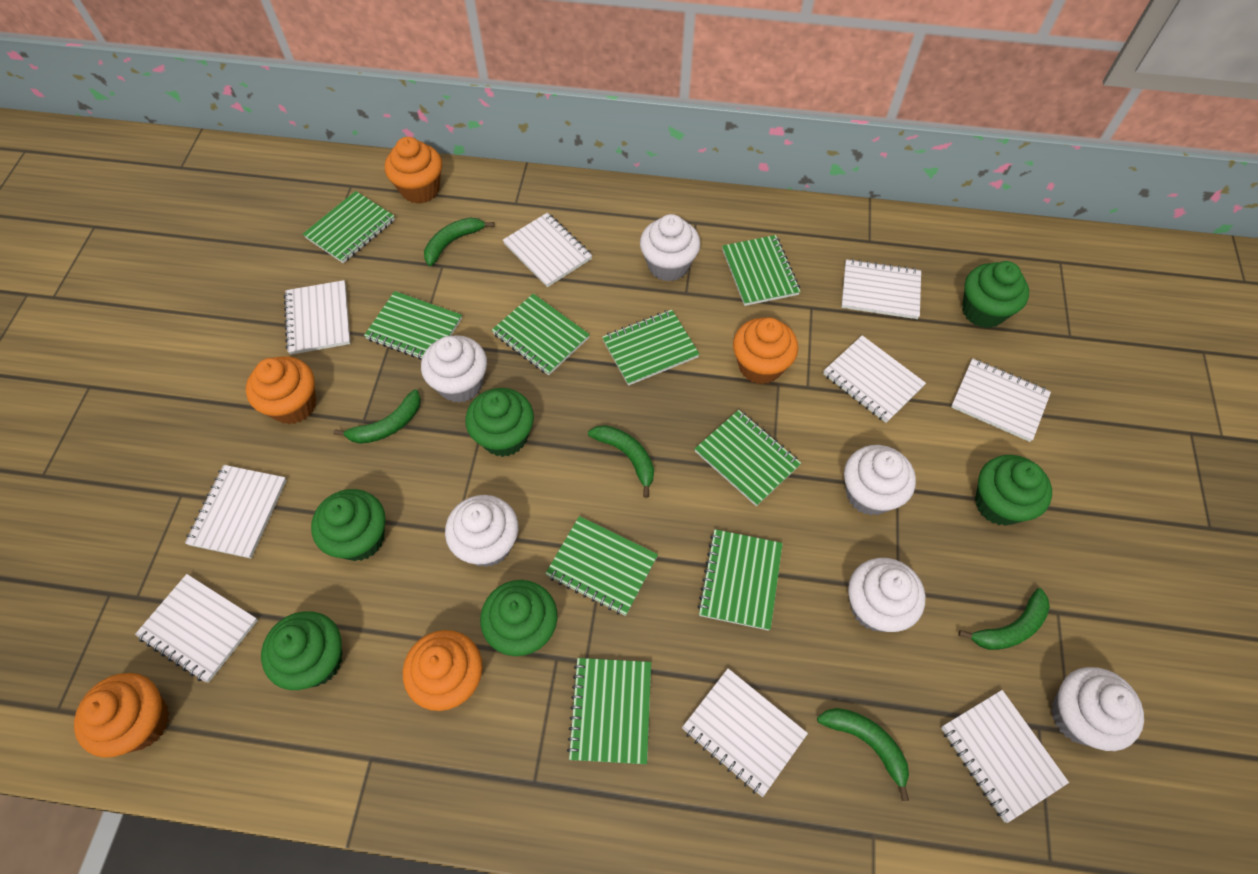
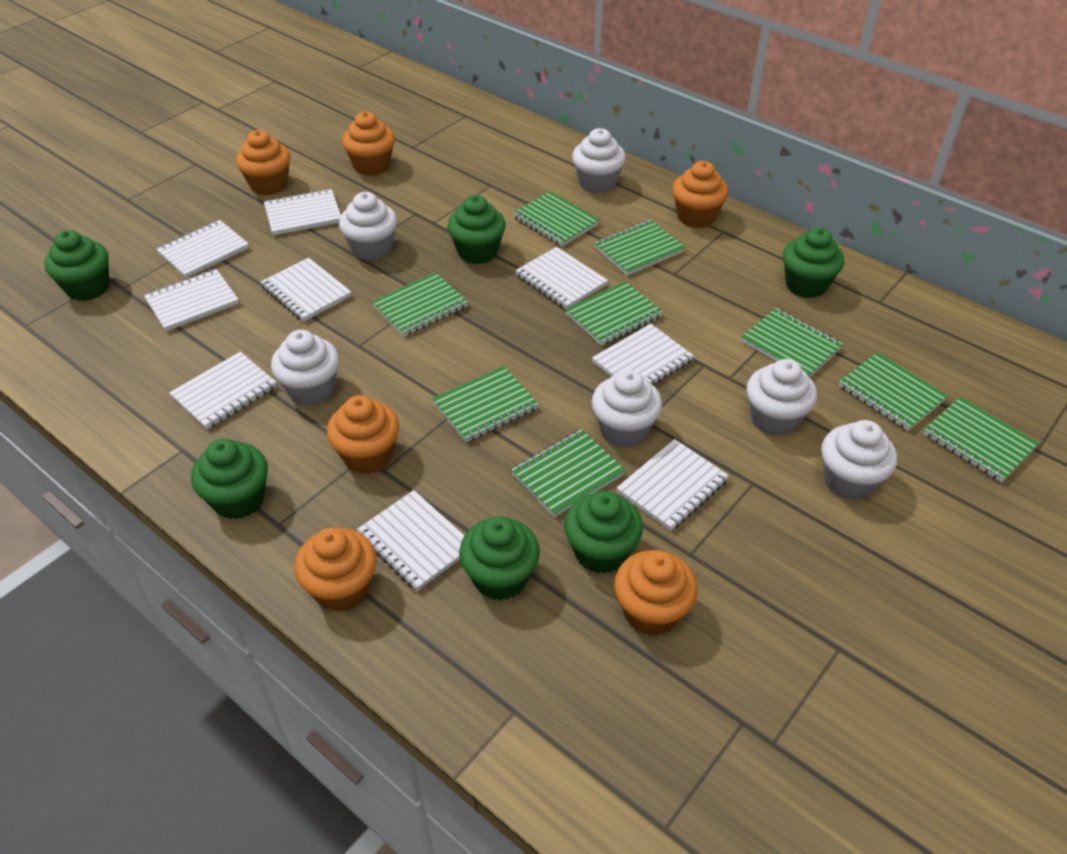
green banana: [333,389,421,444] [424,218,494,266] [588,425,654,498] [817,708,909,801] [958,588,1050,650] = 5 -> none = 0
orange cupcake: [74,673,170,758] [246,356,316,424] [385,137,442,204] [403,630,483,711] [733,317,798,384] = 5 -> [236,130,291,196] [294,528,377,612] [327,395,399,474] [342,111,395,176] [614,550,697,636] [672,161,728,228] = 6

